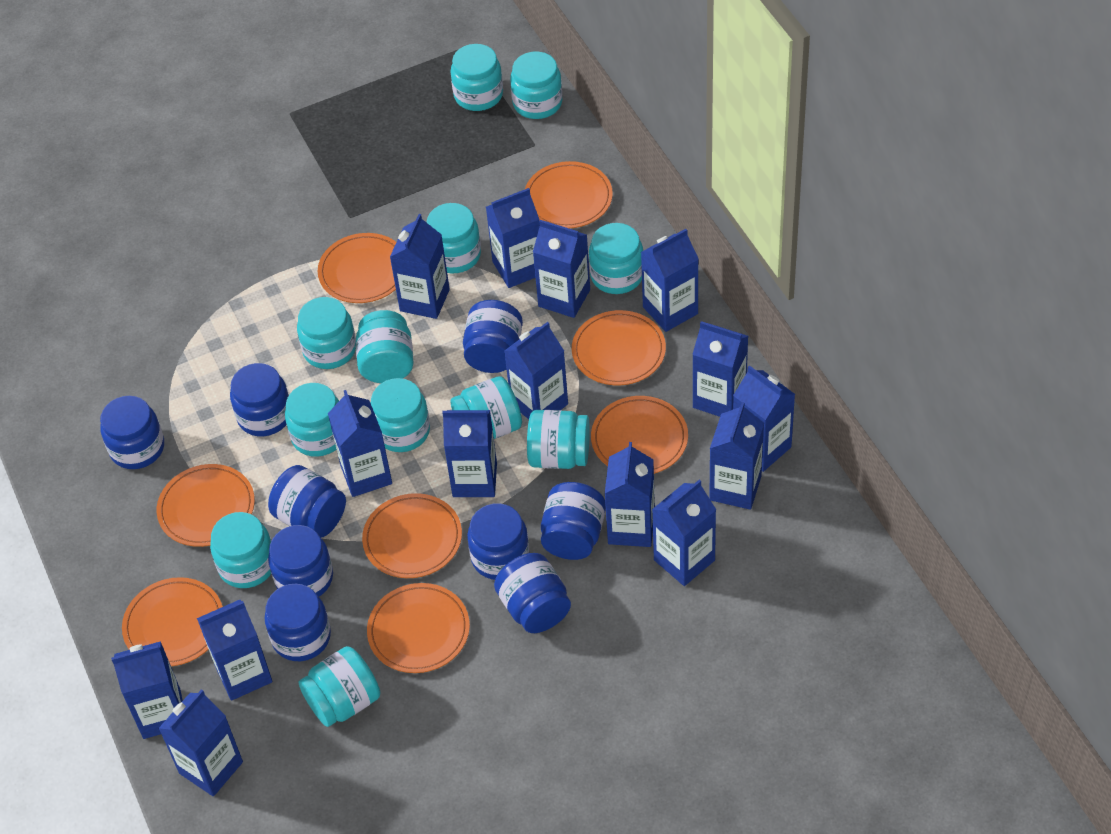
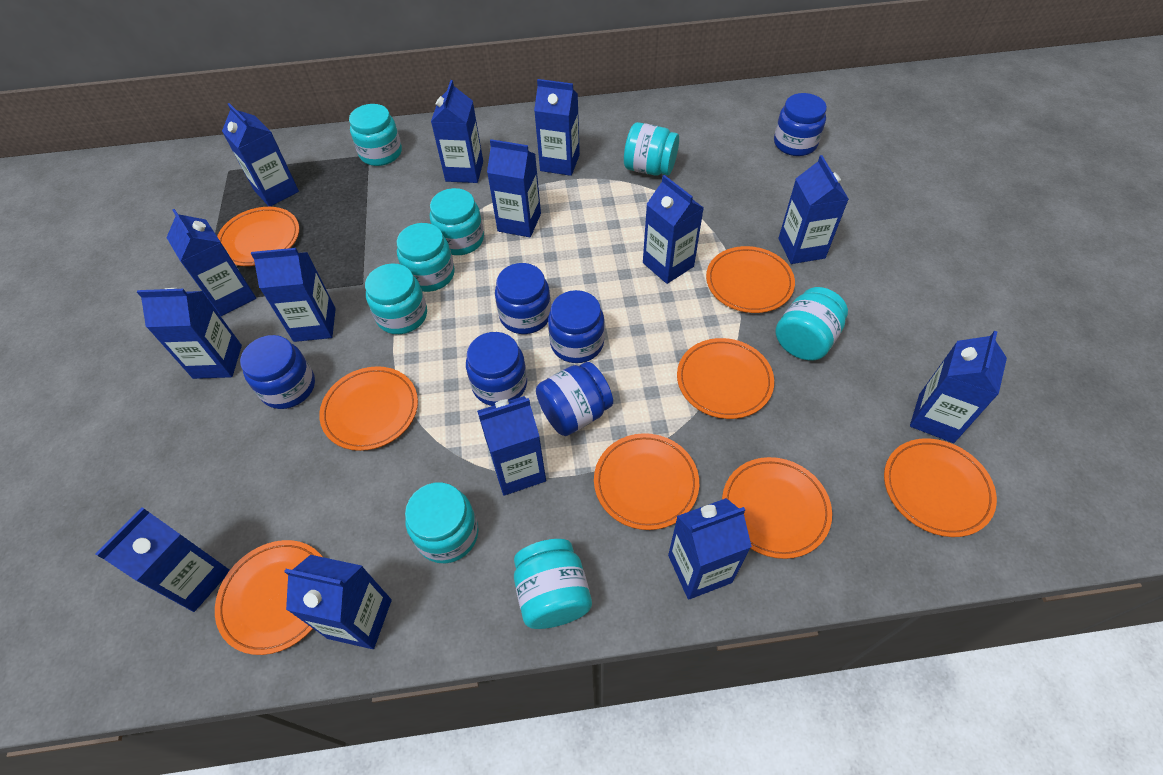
blue carton: [111,641,183,739] [158,689,243,796] [197,600,273,701] [328,390,392,497] [390,214,450,319] [442,410,497,497] [486,188,540,288] [504,322,568,419] [533,220,590,318] [605,442,655,547] [641,229,699,332] [652,480,716,586] [692,321,748,417] [709,402,764,510] [733,365,795,472] = 15 -> [96,507,230,612] [137,288,242,379] [166,209,256,316] [222,103,299,207] [251,248,336,342] [284,555,392,649] [431,80,483,183] [477,396,546,496] [487,139,541,237] [534,79,580,176] [643,175,703,284] [668,498,752,600] [778,155,848,264] [910,331,1007,443] = 14
blue jar: [100,396,164,469] [230,363,289,436] [265,584,331,661] [268,465,346,538] [268,525,333,597] [463,300,523,373] [467,503,529,580] [494,553,571,633] [541,482,606,560] = 9 -> [240,335,315,409] [466,332,527,406] [495,263,551,334] [536,362,613,436] [548,290,605,363] [774,93,827,156] = 6
turquoise jar: [210,512,271,588] [285,383,339,457] [297,297,356,369] [299,646,380,727] [356,310,413,383] [371,378,430,452] [426,203,481,273] [450,44,503,111] [451,376,522,439] [510,52,563,119] [527,410,590,469] [589,223,643,294] = 12 -> [349,104,402,166] [365,263,427,334] [397,223,455,292] [405,483,479,563] [430,188,484,255] [514,539,592,629] [624,122,679,176] [776,287,848,360] = 8

